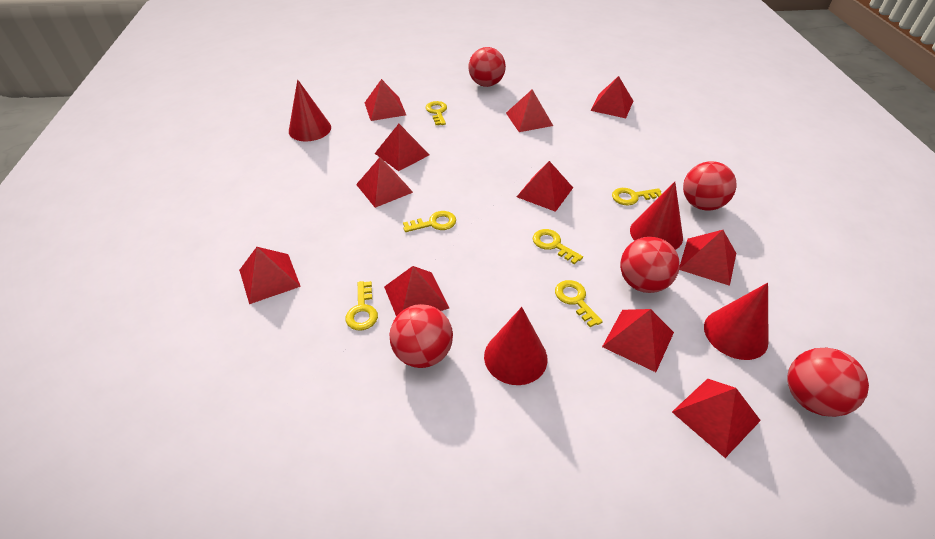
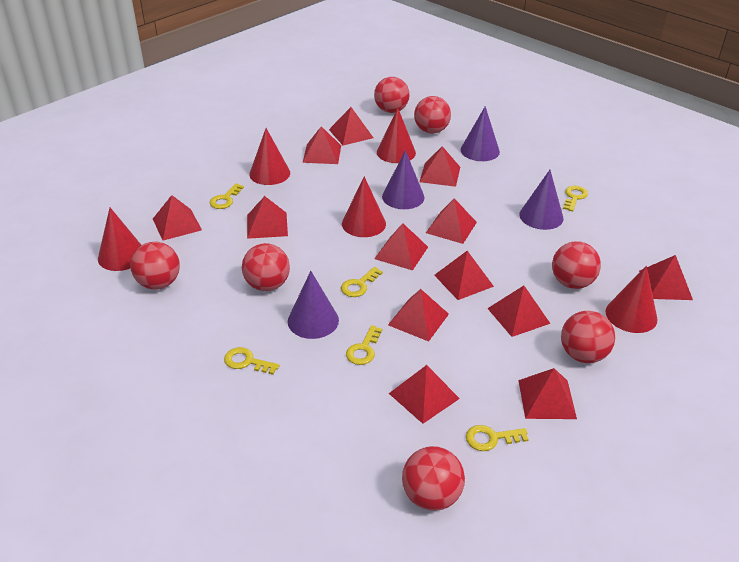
purple cone: none = 0 -> [288,271,339,339] [382,150,425,209] [461,106,500,161] [519,170,563,230] = 4
red ball: [390,304,453,368] [469,47,506,87] [620,237,680,293] [683,161,736,211] [787,348,869,417] = 5 -> [130,242,180,289] [242,243,290,291] [374,77,410,113] [402,446,465,511] [414,96,451,133] [552,241,601,289] [561,311,615,363] = 7
red cone: [289,79,331,141] [484,307,547,385] [630,182,683,250] [704,283,768,360] = 4 -> [98,208,142,271] [249,128,290,185] [342,176,386,237] [377,108,416,163] [605,266,658,333] = 5
red pyramid: [239,247,301,304] [356,157,413,208] [365,79,406,121] [374,124,430,171] [384,266,449,316] [506,90,553,132] [517,161,573,212] [590,76,633,118] [602,309,674,372] [672,378,761,458] [679,230,736,286] = 11 -> [153,195,202,241] [247,196,288,239] [303,126,341,164] [329,107,373,145] [374,223,428,271] [388,289,449,341] [389,365,460,424] [419,146,460,187] [426,198,477,244] [434,251,494,300] [487,286,550,337] [518,368,577,419] [639,255,693,300] = 13

